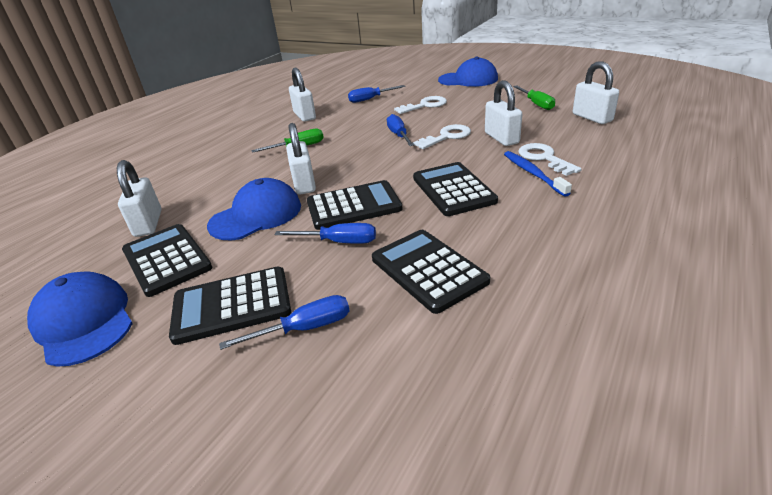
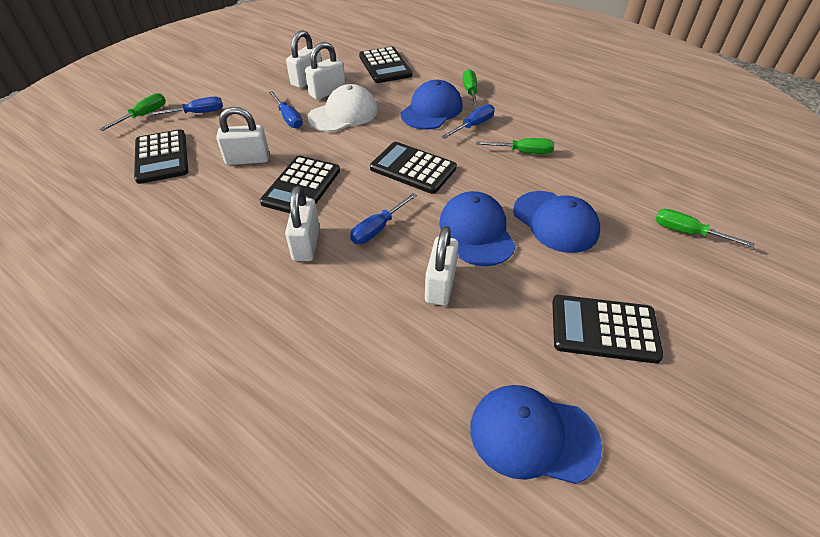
blue cap: [27,271,133,367] [207,178,301,240] [438,57,498,87] = 3 -> [401,80,463,130] [439,191,516,266] [470,385,602,484] [513,191,600,253] = 4
blue toothbrush: [504,151,572,197] = 1 -> none = 0
green screwdriver: [251,129,324,153] [513,85,555,110] = 2 -> [100,93,166,131] [462,69,479,109] [476,138,554,154] [656,209,755,248] = 4
white cap: none = 0 -> [308,84,378,132] = 1
white key: [394,96,447,114] [413,124,471,149] [518,143,582,176] = 3 -> none = 0

